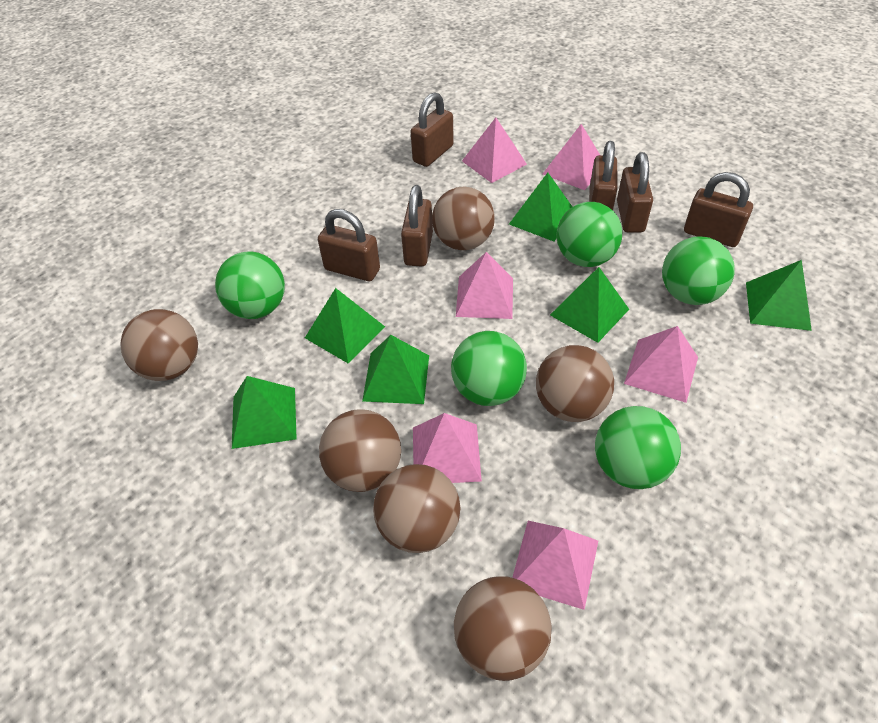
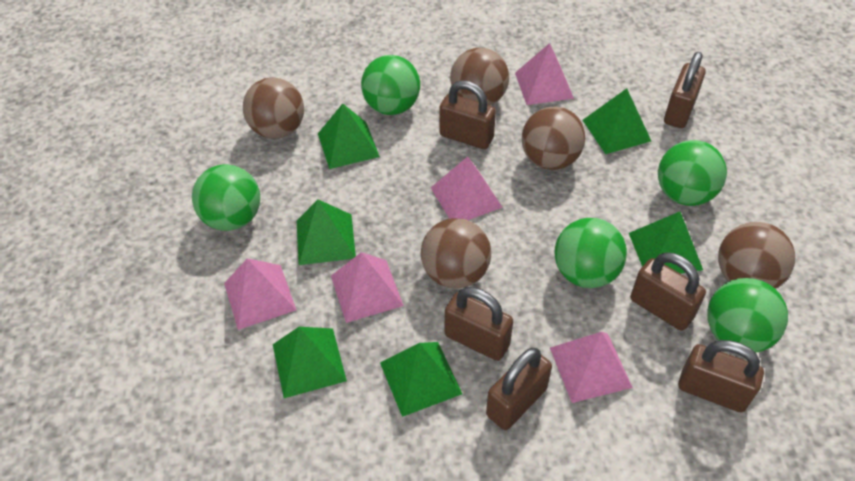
brown ball: [120,309,198,381] [319,410,401,492] [373,464,460,553] [432,186,495,250] [454,576,552,681] [536,345,614,422] = 6 -> [243,77,304,139] [421,218,491,289] [450,48,509,105] [522,107,585,170] [718,222,795,289] = 5
pink pyramid: [413,413,482,483] [456,252,513,319] [462,117,527,183] [512,521,598,610] [543,124,600,190] [624,326,698,403] = 6 -> [224,258,296,330] [331,252,404,323] [431,157,503,220] [515,43,574,105] [550,332,633,403] = 5

